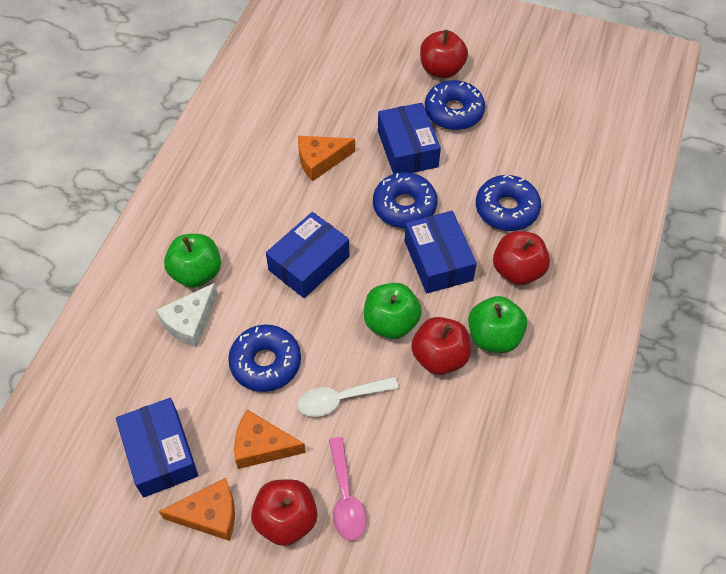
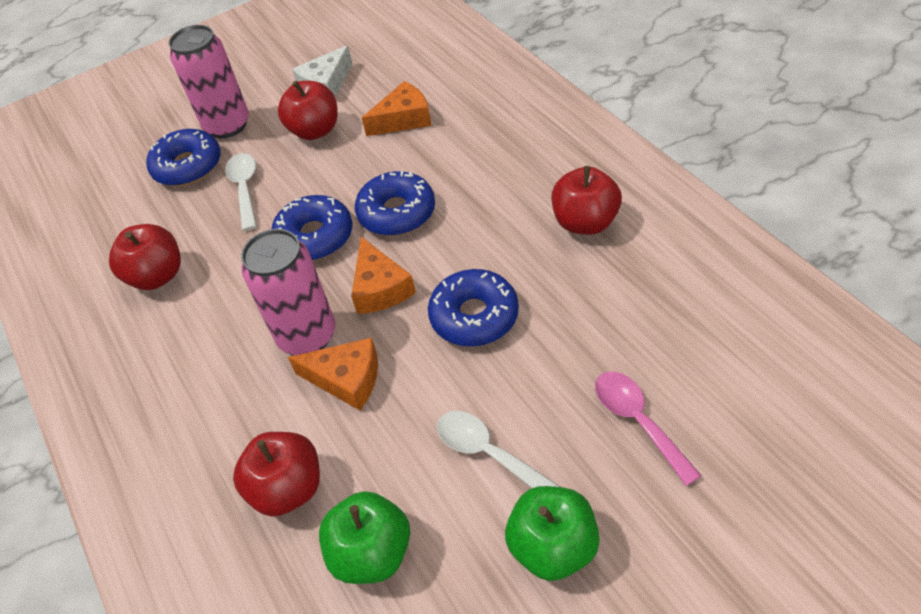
blue box: [116,398,198,497] [266,212,349,298] [378,103,441,174] [405,211,477,293] = 4 -> none = 0
green apple: [164,234,221,288] [364,283,422,339] [468,296,527,353] = 3 -> [319,491,410,584] [505,486,600,581] = 2
pink can: none = 0 -> [169,25,249,138] [241,229,335,355] = 2
white spoon: [298,377,399,417] = 1 -> [225,153,257,231] [437,411,560,488] = 2

